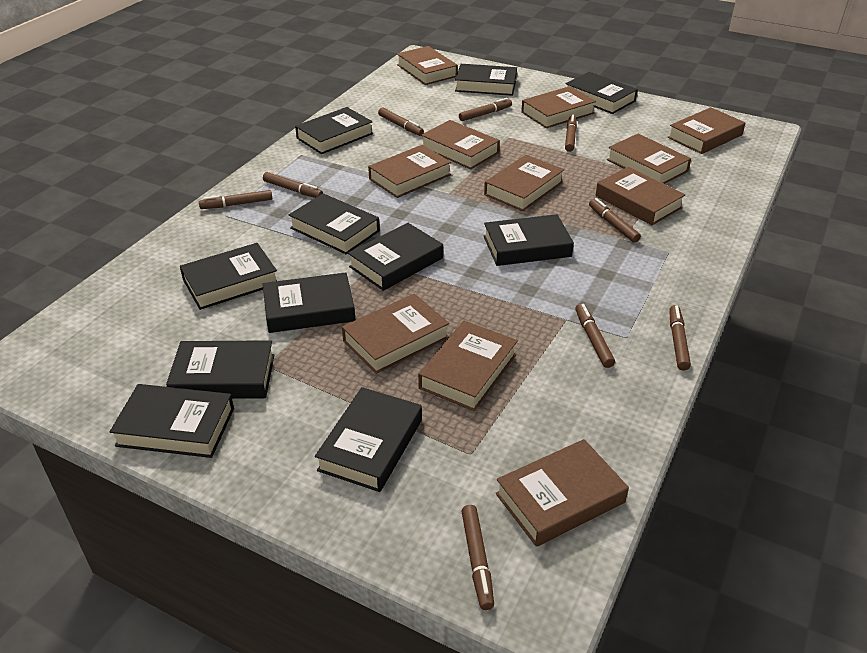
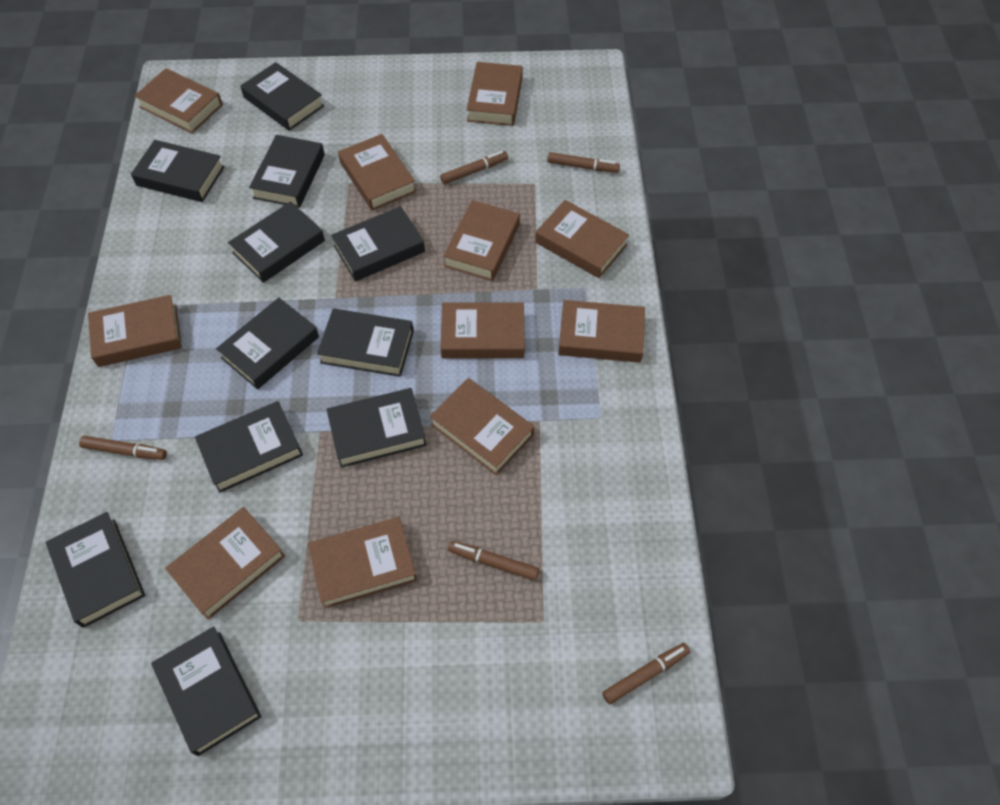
brown marker: [199,190,272,209] [263,172,323,198] [378,108,424,136] [459,98,512,121] [462,505,494,610] [565,115,577,152] [575,304,615,368] [589,198,641,243] [669,305,691,371] = 9 -> [79,436,167,460] [440,151,508,184] [448,541,539,581] [547,152,620,173] [602,643,690,704] = 5

